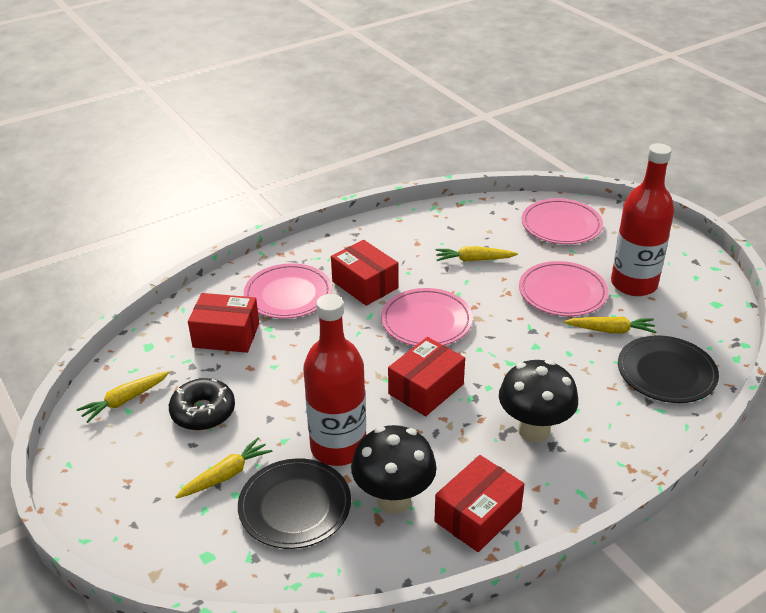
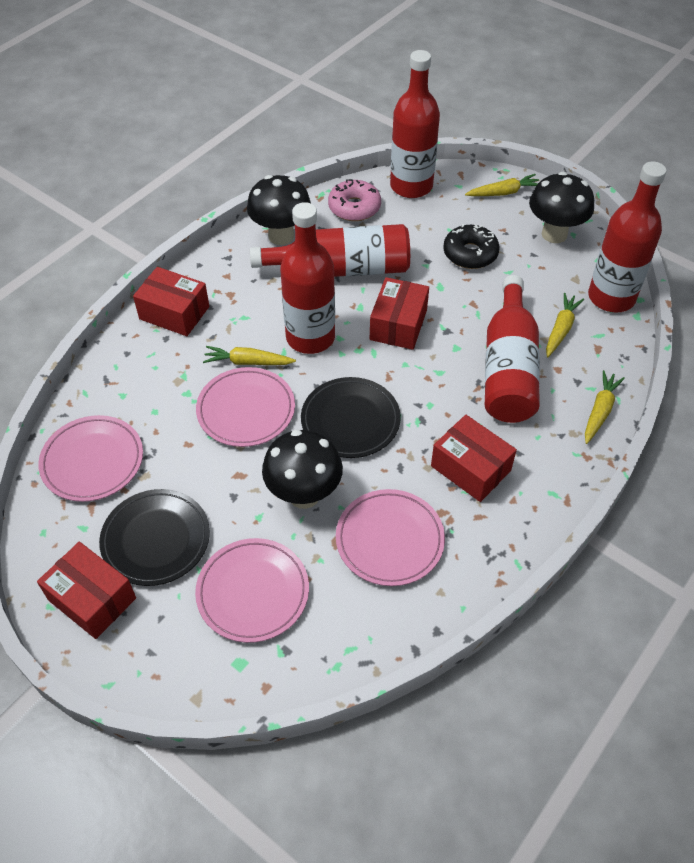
black mushroom: [351,425,437,514] [499,360,578,442] = 2 -> [247,175,311,245] [262,430,343,509] [529,172,594,243] = 3
pink donut: none = 0 -> [328,179,381,221] = 1
red bottle: [303,294,366,466] [611,143,674,296] = 2 -> [250,224,410,277] [280,202,335,354] [390,50,440,198] [485,275,540,423] [588,161,666,313] = 5

